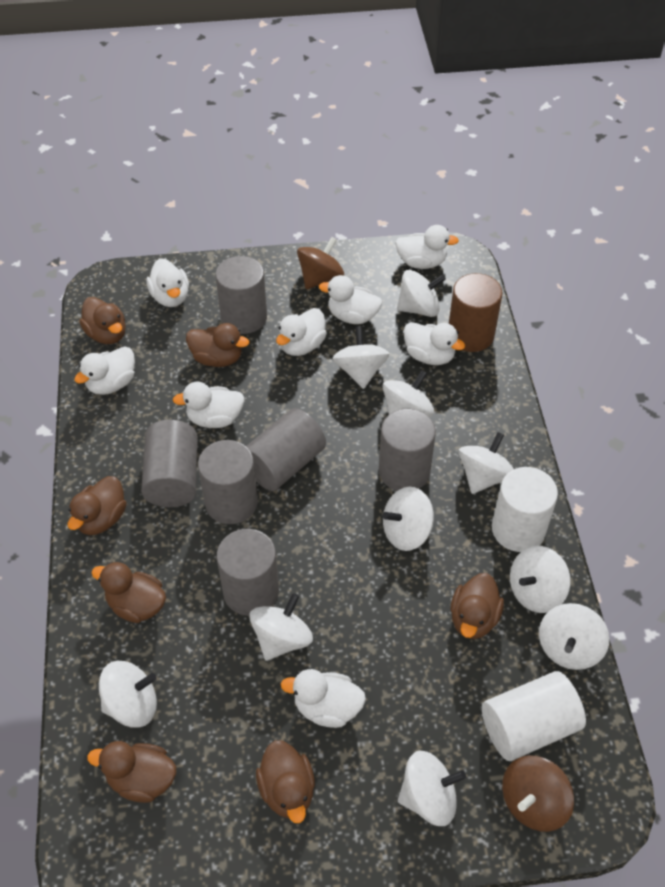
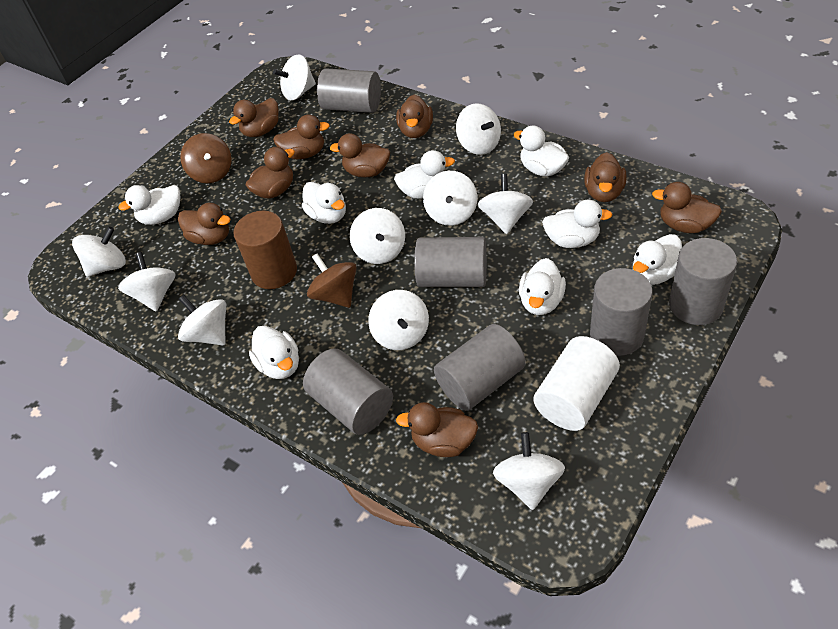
brown duck: [68,476,126,535] [79,297,126,344] [87,741,176,803] [91,562,166,623] [186,323,249,367] [256,740,315,823] [451,573,504,639] = 7 -> [178,203,230,245] [229,98,279,137] [246,147,295,198] [273,115,330,159] [330,133,390,178] [396,95,433,138] [396,402,478,457] [584,152,627,202] [652,182,722,233] = 9
white cylinder: [482,671,586,761] [492,467,558,552] = 2 -> [534,336,620,431] = 1

